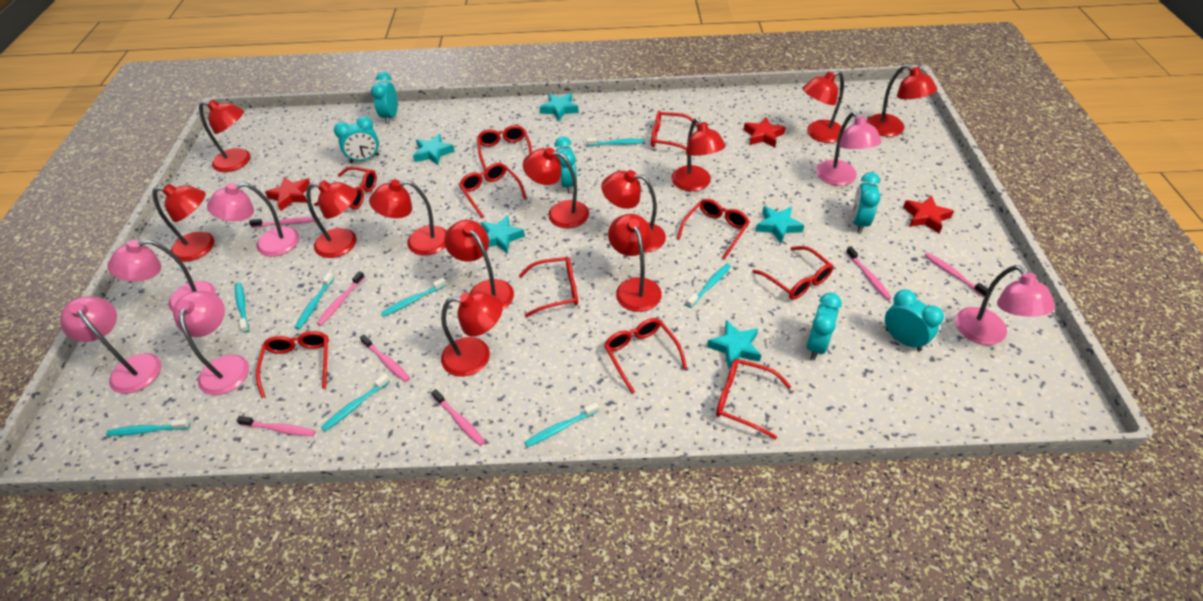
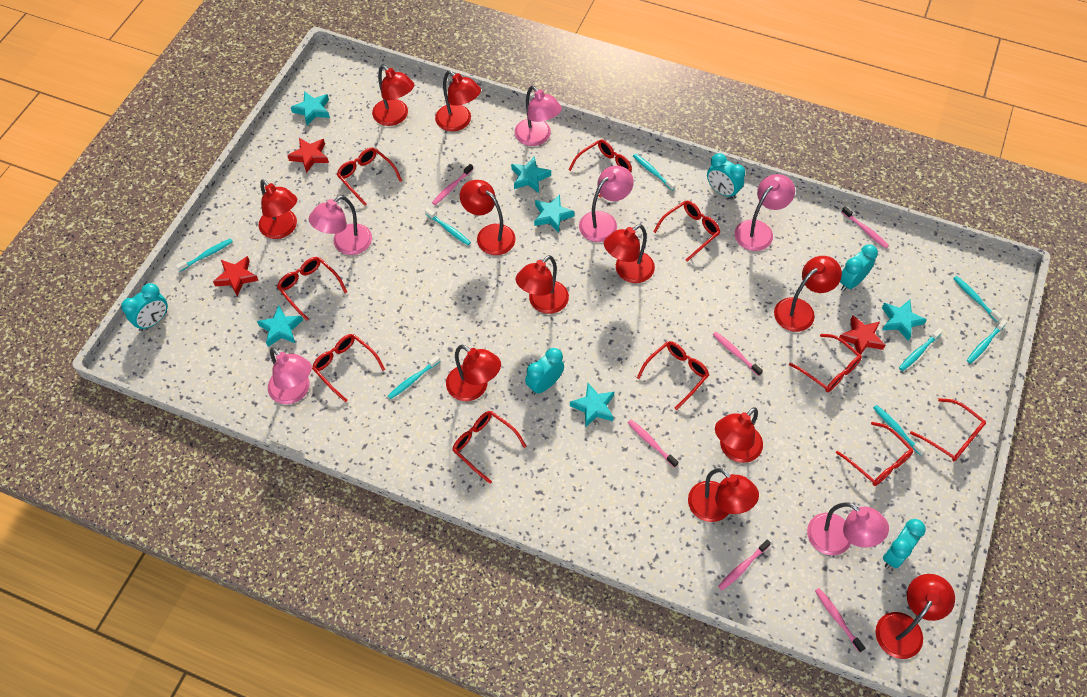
pink toothbrush: [236,416,316,436] [249,217,315,228] [316,271,365,326] [360,335,410,382] [431,389,485,446] [846,247,892,300] [924,253,988,297] = 7 -> [432,164,473,205] [628,420,678,468] [713,332,763,376] [718,539,771,590] [815,588,865,653] [842,206,889,248] = 6
red lamp: [152,184,214,262] [199,100,250,172] [306,180,358,258] [369,180,447,256] [441,292,503,377] [444,220,514,310] [523,148,589,229] [601,170,666,252] [608,214,662,312] [671,118,726,191] [802,70,845,143] [866,64,937,137] = 12 -> [258,179,297,239] [372,65,414,126] [435,71,481,131] [446,345,501,401] [460,180,515,255] [516,255,569,314] [604,224,655,283] [688,468,759,522] [715,407,763,463] [774,256,842,332] [875,574,955,659] = 11
turquoise clock: [334,116,380,163] [371,72,398,124] [554,137,577,193] [806,293,842,360] [852,172,881,233] [885,290,944,351] = 6 -> [121,283,168,331] [525,348,564,395] [707,153,745,199] [840,244,878,291] [883,519,926,569] = 5
turquoise star: [413,134,455,165] [481,215,525,254] [540,93,579,121] [707,320,761,369] [756,206,804,243] = 5 -> [257,305,303,347] [291,91,330,125] [511,157,551,193] [534,195,575,233] [570,383,614,428] [882,300,927,341] = 6

